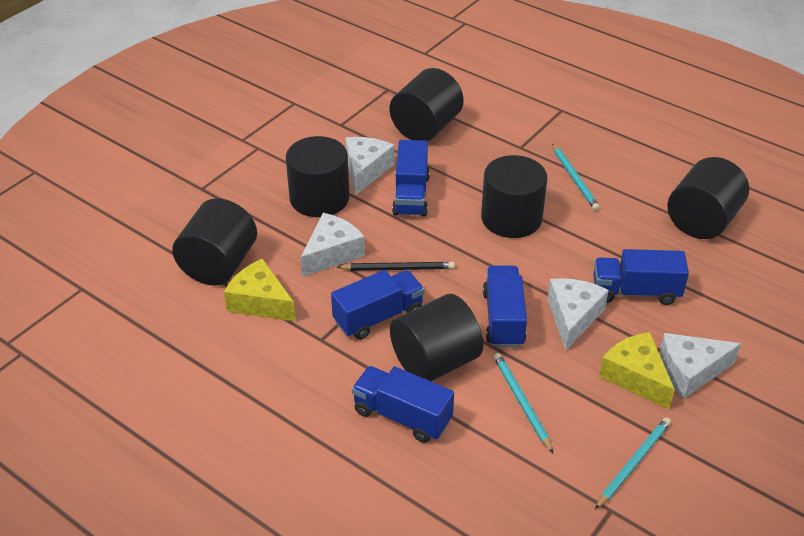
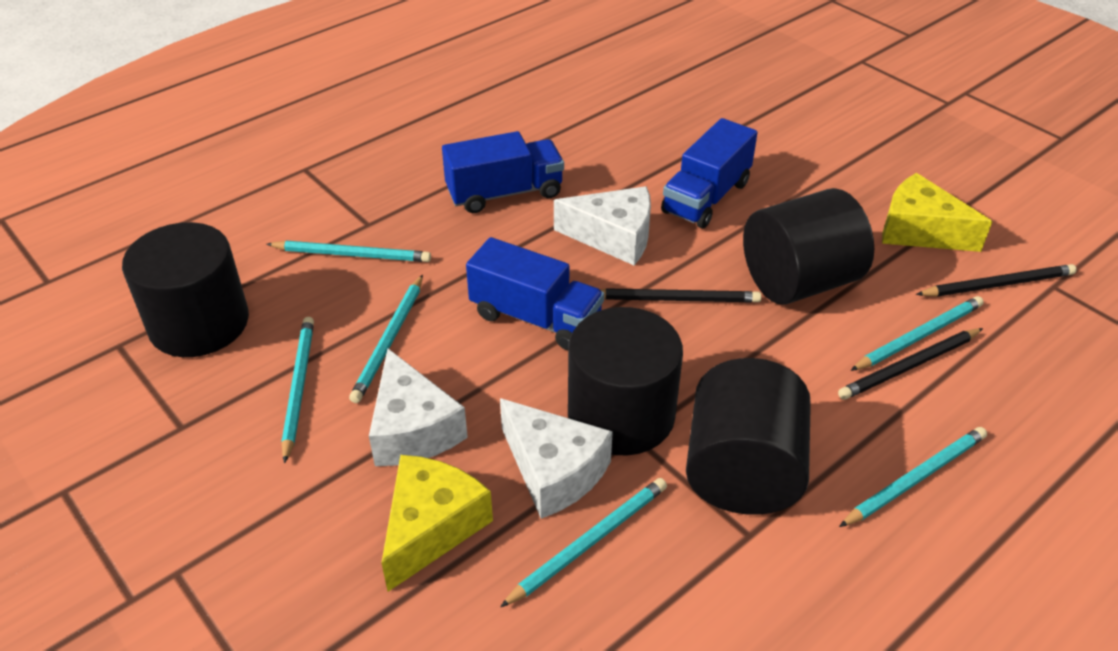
black cylinder: [172,198,257,286] [286,136,350,217] [389,68,464,141] [390,294,483,382] [481,155,548,238] [667,157,749,239] = 6 -> [122,222,249,357] [568,307,683,456] [686,358,811,515] [743,188,874,305] = 4
black pencil: [337,262,455,271] = 1 -> [601,288,762,302] [838,328,983,400] [916,264,1077,297] = 3
blue truck: [331,270,424,340] [352,366,454,443] [392,140,430,217] [483,266,527,347] [593,249,689,305] = 5 -> [442,131,564,213] [466,237,604,350] [661,118,758,228] = 3
turquoise pencil: [493,353,553,453] [552,143,600,211] [595,417,671,509] = 3 -> [267,241,431,262] [281,317,314,463] [349,275,423,403] [500,478,667,607] [839,427,987,527] [850,296,984,371] = 6
white cheese: [301,213,365,277] [345,137,395,196] [547,278,609,350] [659,333,741,398] = 4 -> [369,349,468,466] [500,398,613,519] [554,186,651,265] = 3

